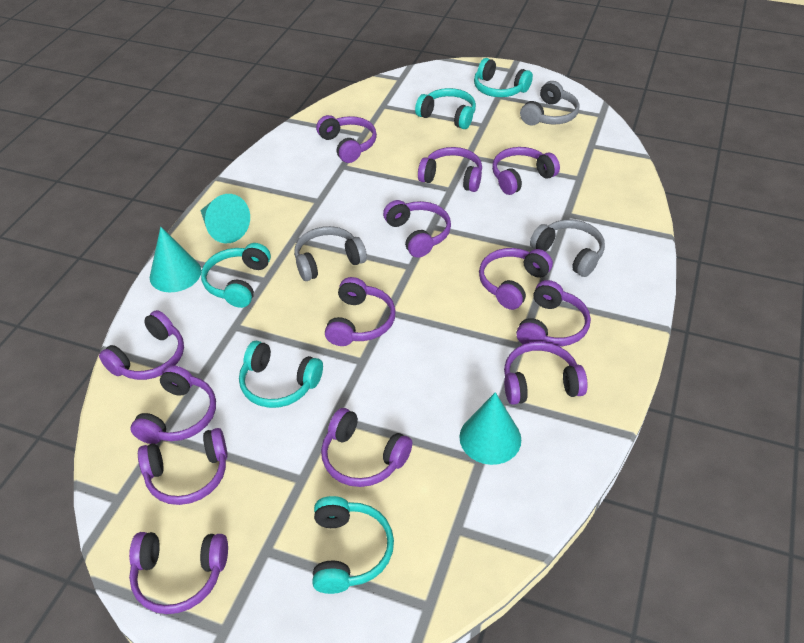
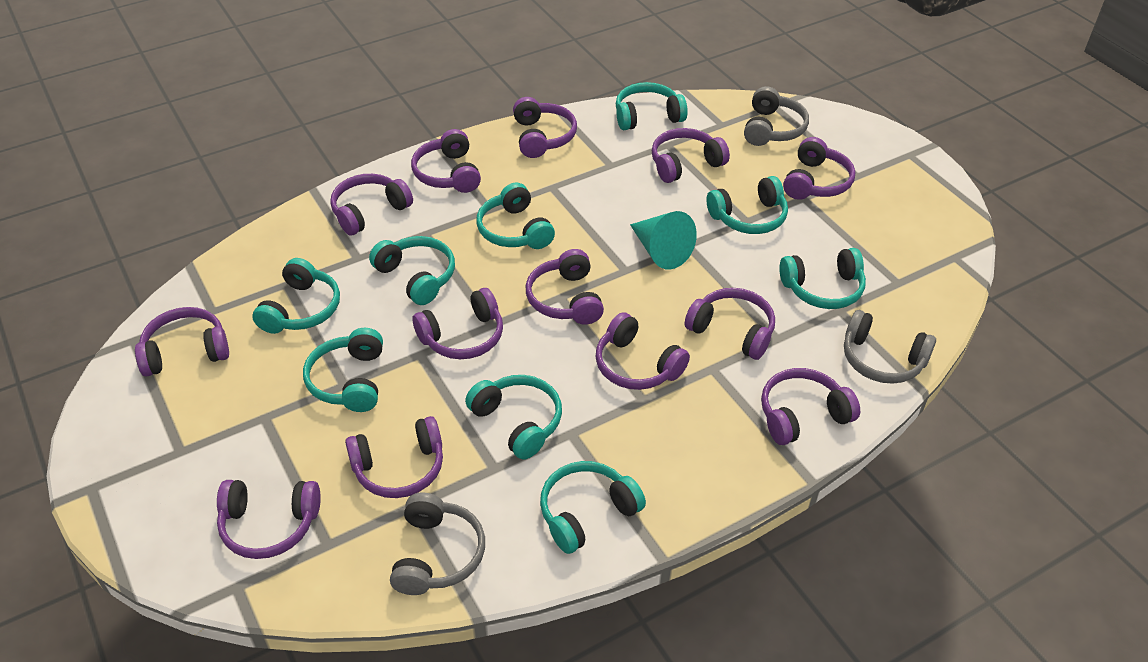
turquoise cone: [150,227,201,292] [200,194,250,244] [459,392,521,465] = 3 -> [630,211,697,269] = 1
turquoise headphones: [201,243,271,308] [239,341,323,408] [312,496,394,594] [415,88,476,129] [474,58,533,97] = 5 -> [252,258,340,334] [303,328,383,412] [369,236,455,305] [465,375,562,460] [476,183,555,249] [540,461,646,554] [616,82,688,130] [706,176,788,234] [779,248,866,309] = 9

